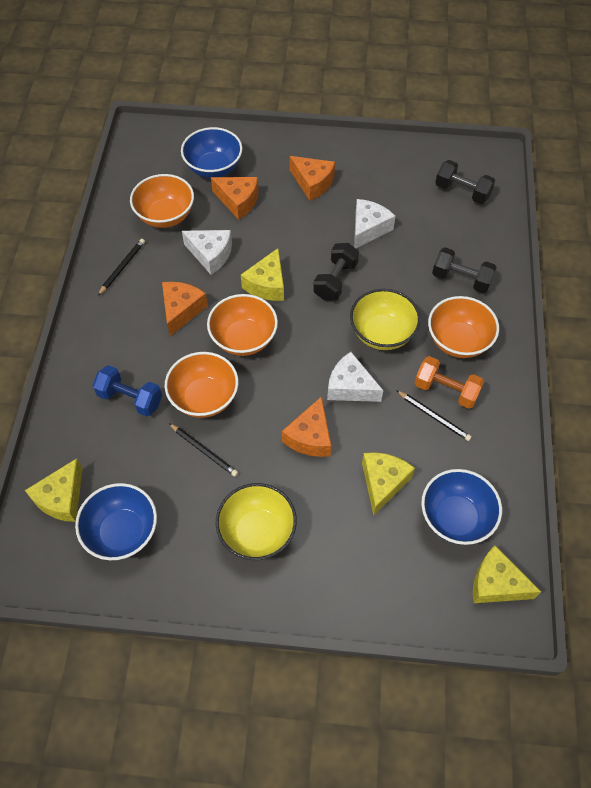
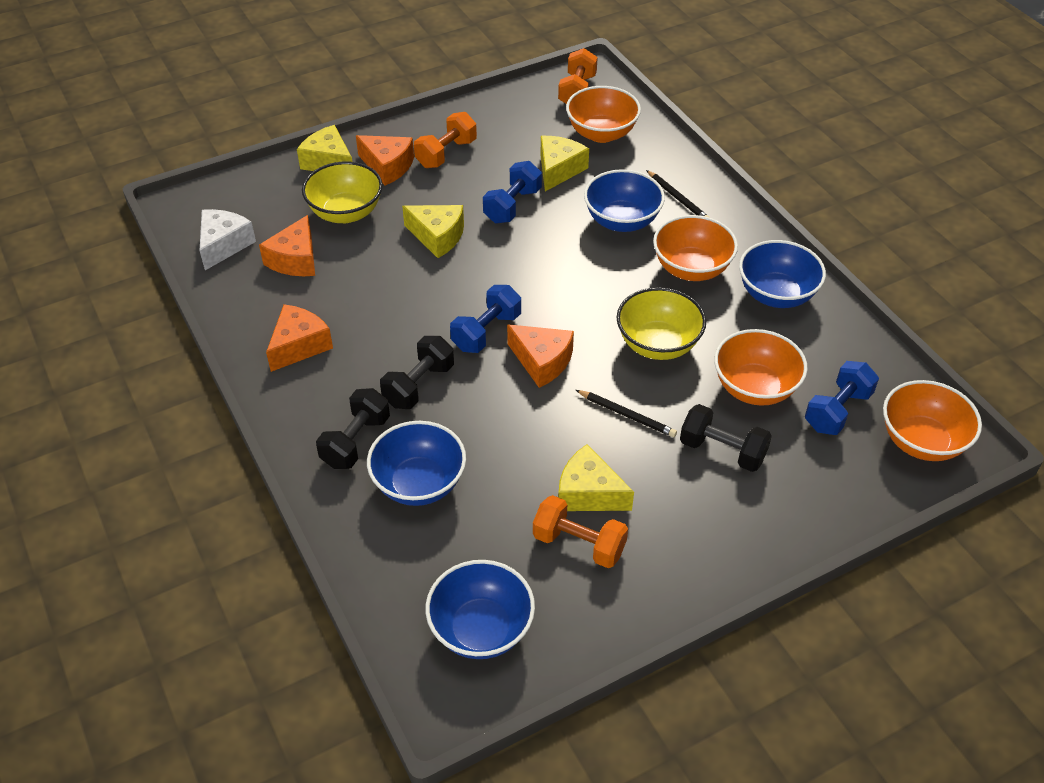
black pencil: [98,239,145,296] [169,423,238,477] [396,390,472,441] = 3 -> [576,390,677,437] [646,170,710,218] = 2
blue bowl: [75,483,157,560] [181,127,242,178] [421,469,502,545] = 3 -> [367,421,466,506] [426,560,535,659] [584,169,665,232] [739,240,826,308] = 4
blue dumbbell: [93,365,162,417] = 1 -> [450,285,521,353] [483,161,542,223] [805,361,879,435] = 3
orange dumbbell: [415,356,484,409] = 1 -> [414,112,477,168] [533,495,628,568] [558,48,598,104] = 3
white cheese: [182,230,232,275] [327,352,383,402] [354,199,396,248] = 3 -> [199,209,256,270] = 1

